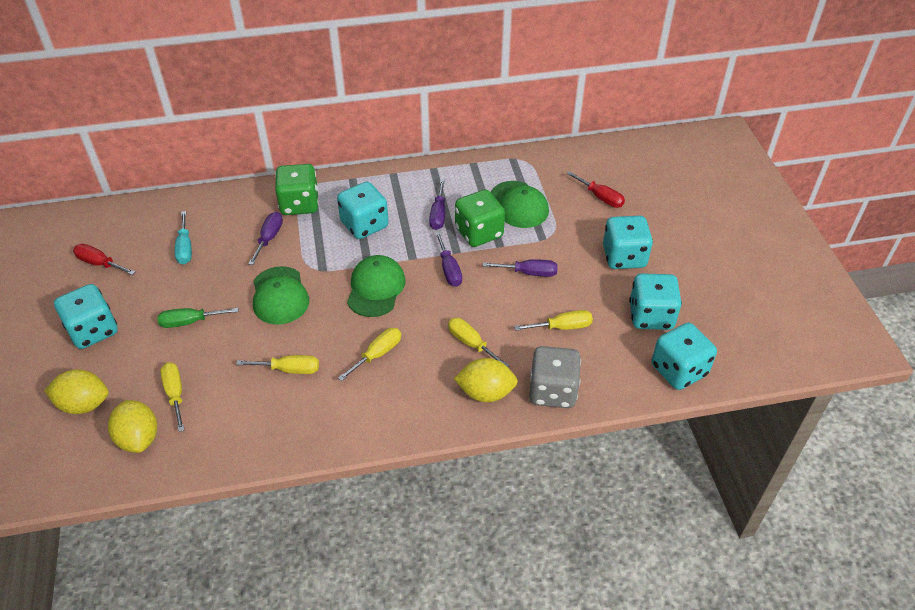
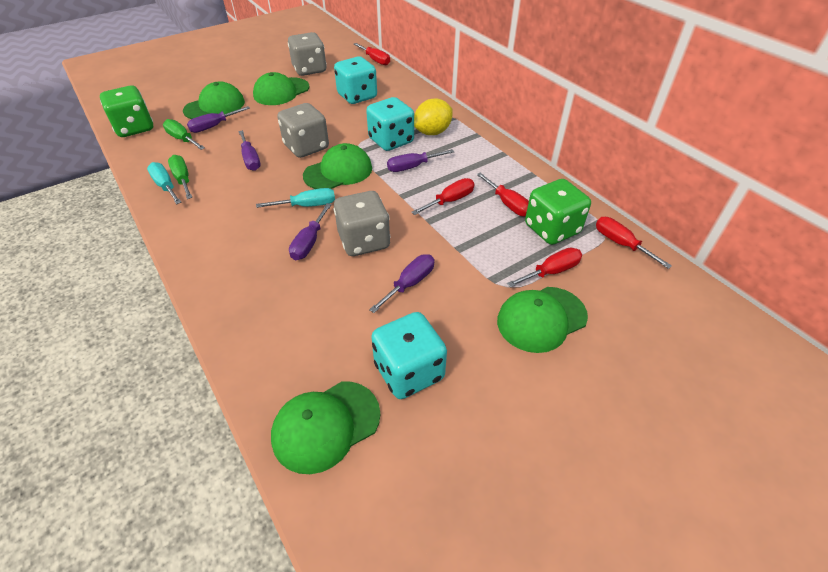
green cap: [253,266,309,325] [347,255,406,317] [491,181,549,228] = 3 -> [183,81,245,119] [253,72,309,105] [271,381,381,474] [303,143,372,189] [497,287,588,353] = 5
green screwdriver: [157,308,238,328] = 1 -> [163,119,205,150] [168,155,192,199] = 2
grey dice: [529,346,581,408] = 1 -> [277,103,329,158] [288,32,327,76] [334,191,390,256] = 3
purple screwdriver: [248,212,283,265] [429,179,445,230] [435,232,462,287] [483,259,558,277] = 4 -> [187,106,250,133] [238,130,261,171] [289,203,332,260] [369,254,434,313] [387,149,454,172] = 5
red screwdriver: [73,244,135,275] [566,171,625,208] = 2 -> [354,43,390,65] [411,178,475,215] [477,173,529,217] [507,248,582,288] [596,217,672,269] = 5
turquoise dice: [54,284,118,349] [337,181,389,239] [603,216,653,269] [629,273,682,330] [652,323,717,390] = 5 -> [334,56,377,104] [366,97,414,151] [371,312,447,399] = 3
turquoise screwdriver: [175,211,192,264] = 1 -> [147,162,182,204] [256,188,335,208] = 2
yellow lemon: [44,369,109,414] [108,400,157,453] [453,358,518,402] = 3 -> [414,99,452,135] = 1
yellow screwdriver: [160,362,185,432] [236,355,319,374] [338,328,401,381] [448,318,510,367] [514,310,593,331] = 5 -> none = 0

